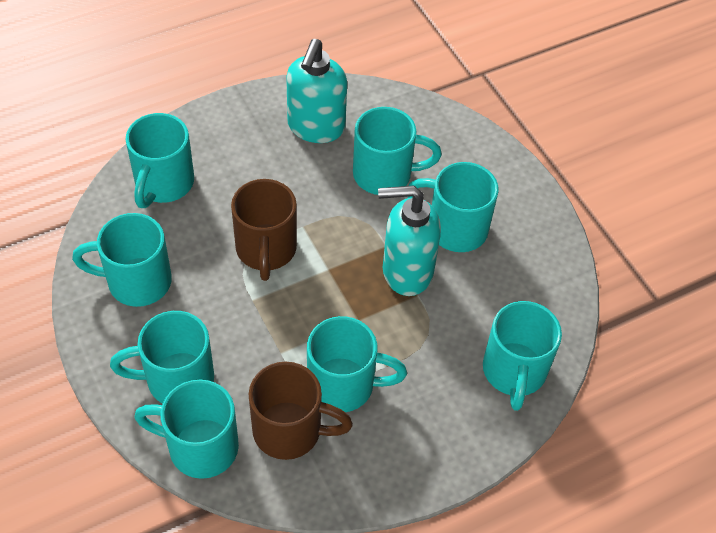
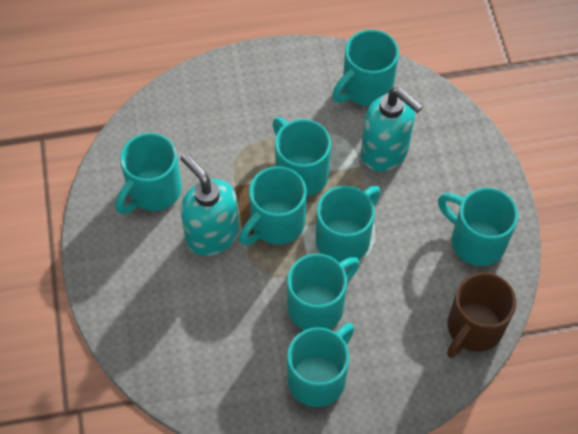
brown mug: [231,179,297,281] [249,362,353,460] = 2 -> [447,272,516,358] = 1

